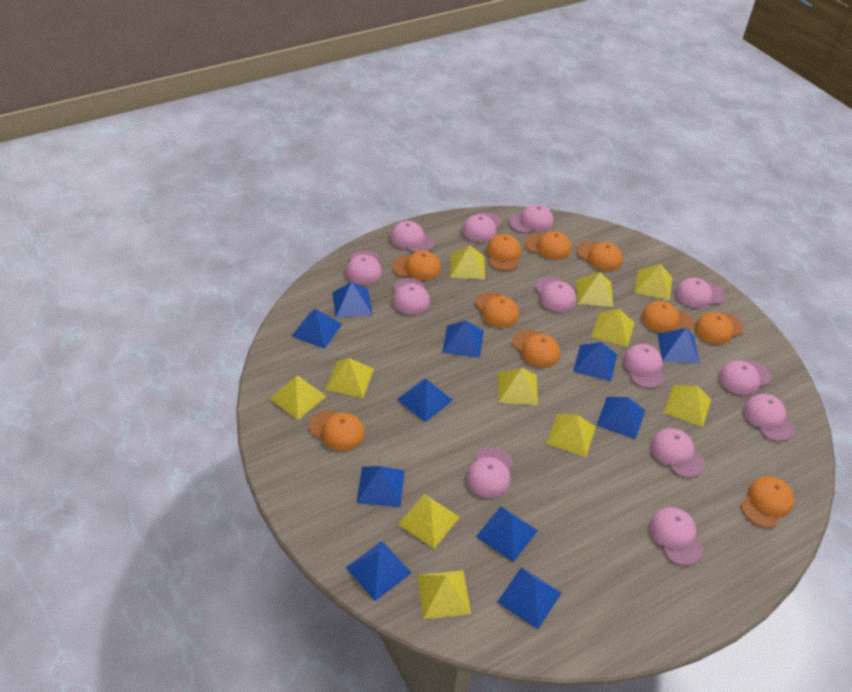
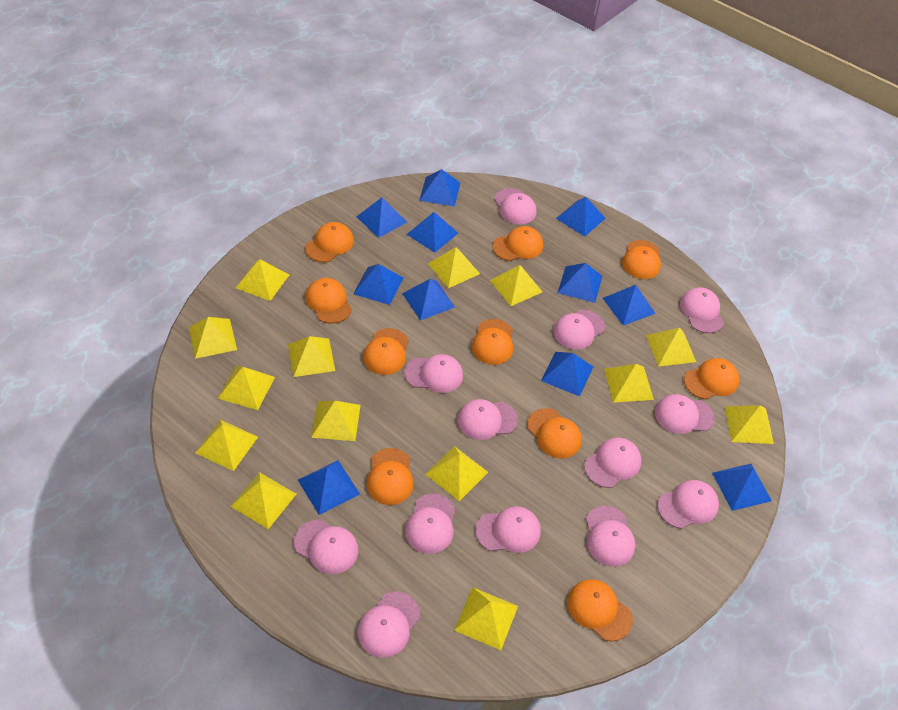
yellow pyramid: [270,376,327,420] [325,358,374,398] [398,494,460,549] [417,570,471,619] [450,245,485,279] [498,368,538,405] [546,414,596,457] [577,272,613,307] [591,309,635,347] [634,264,672,300] [664,385,711,427] = 11 -> [189,317,237,359] [195,420,258,471] [218,366,275,410] [230,472,296,529] [236,259,289,301] [288,336,335,377] [311,401,361,441] [425,446,488,501] [428,247,480,288] [454,587,518,650] [490,265,542,306] [604,364,654,402] [646,328,696,367] [725,405,774,444] = 14

